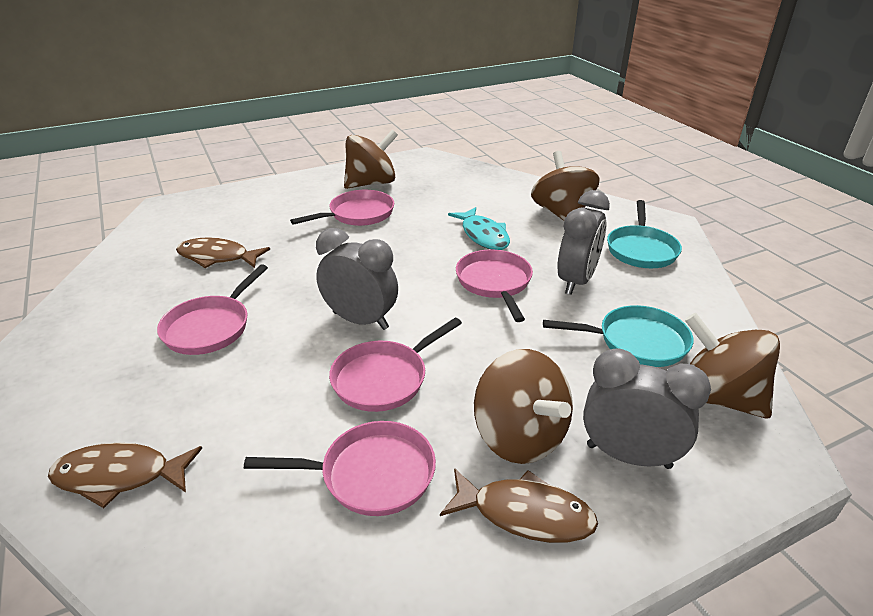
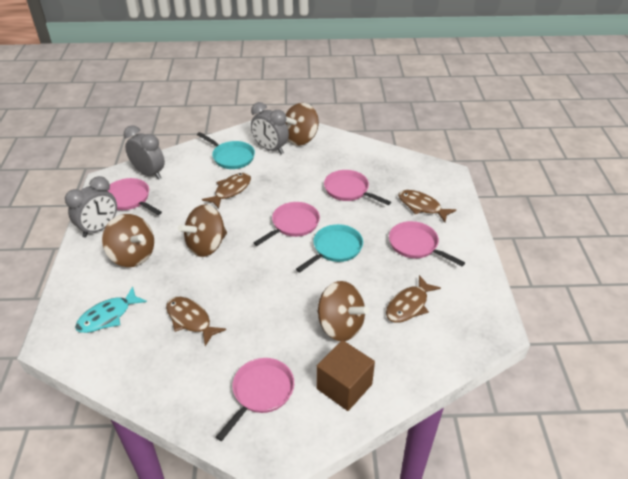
brown cube: none = 0 -> [316,340,375,411] = 1
brown fish: [48,443,202,508] [176,238,270,268] [440,468,598,543] = 3 -> [166,297,226,346] [202,173,251,209] [386,275,441,323] [398,190,456,222] = 4

